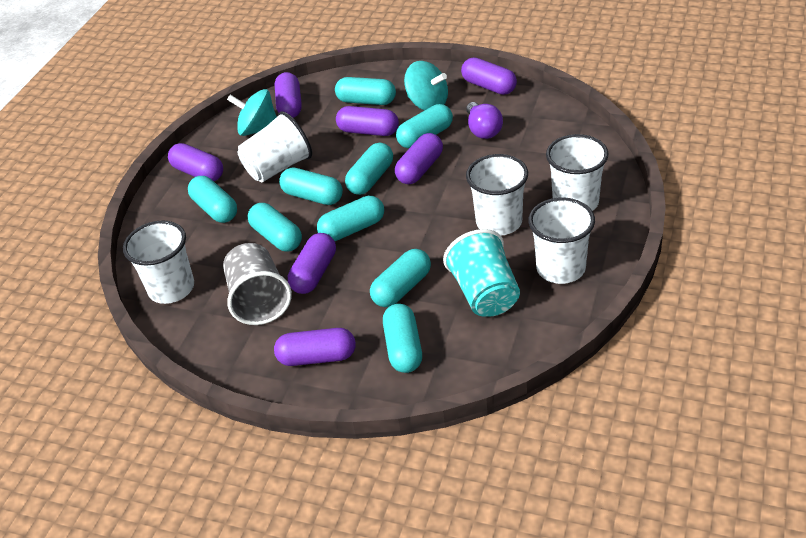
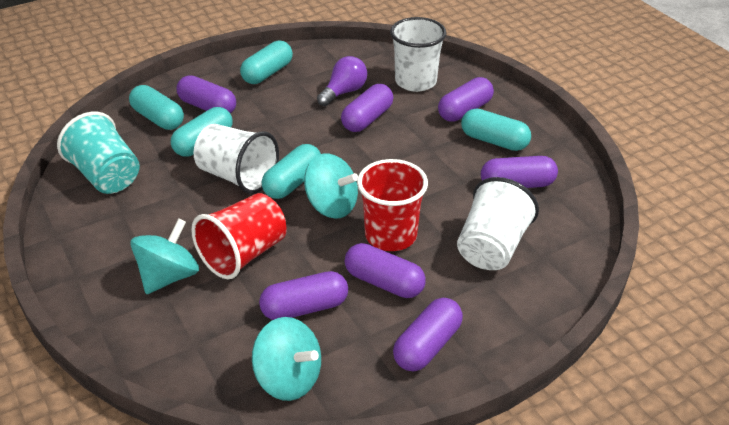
grey cup: [223,243,292,325] = 1 -> none = 0
red cup: none = 0 -> [191,193,286,279] [357,159,428,251] = 2
turquoise capsule: [188,176,237,223] [248,203,302,252] [279,167,343,205] [317,196,384,241] [335,77,396,105] [345,143,393,195] [370,249,431,307] [383,304,422,373] [396,104,453,148] = 9 -> [129,85,184,130] [171,107,232,157] [240,40,293,84] [262,144,321,199] [461,109,531,151] = 5
turquoise spinning top: [227,89,277,136] [404,61,448,111] = 2 -> [130,218,199,294] [252,317,321,401] [304,153,358,219] = 3
white cup: [123,221,194,304] [238,111,312,182] [466,154,528,236] [528,198,595,284] [546,134,609,211] = 5 -> [194,124,279,194] [390,17,447,92] [457,177,539,270] = 3

